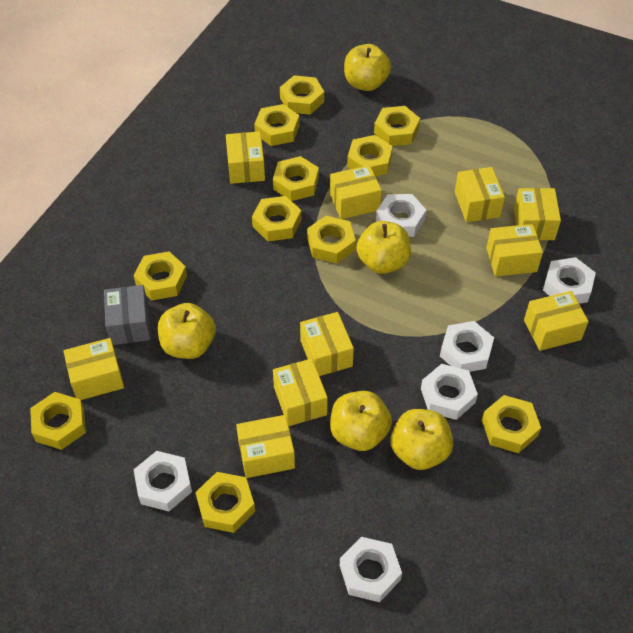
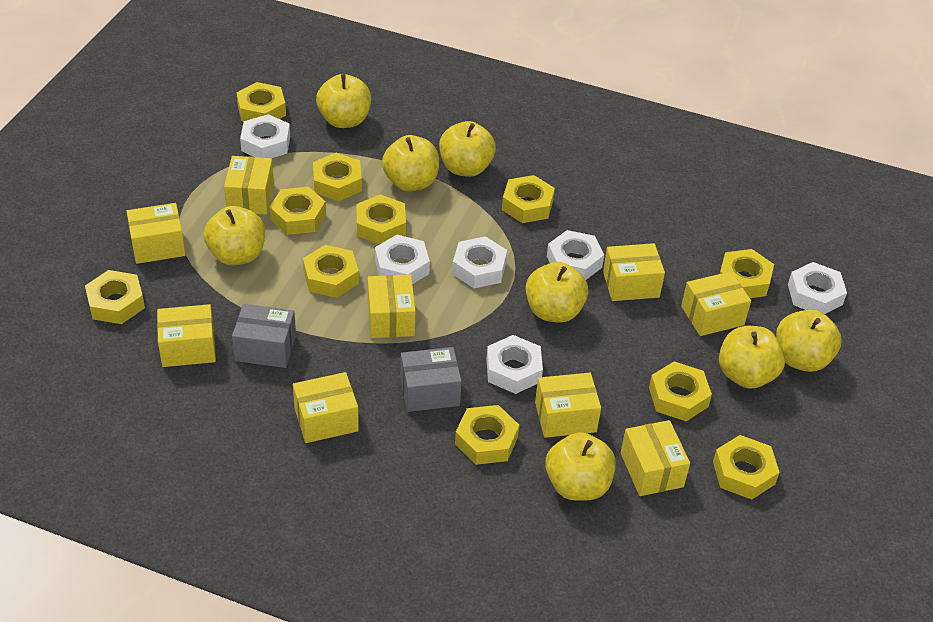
grey box: [104,285,151,345] = 1 -> [232,304,296,368] [400,347,462,412] = 2
yellow apple: [158,303,216,359] [330,391,392,451] [344,44,391,91] [357,221,411,274] [391,409,453,470] = 5 -> [204,206,265,265] [316,74,371,128] [382,135,439,191] [439,121,496,177] [526,262,588,323] [545,432,616,501] [719,326,785,389] [776,309,842,372] = 8
yellow box: [63,338,124,400] [226,131,265,184] [236,415,295,478] [273,358,328,426] [300,312,354,376] [330,165,382,219] [455,167,505,222] [486,224,543,277] [514,188,561,240] [524,291,589,351] = 10 -> [127,203,186,264] [157,304,216,367] [224,156,274,215] [293,372,359,443] [368,275,416,338] [535,373,601,438] [603,243,665,301] [621,420,690,496] [681,271,751,336] = 9

